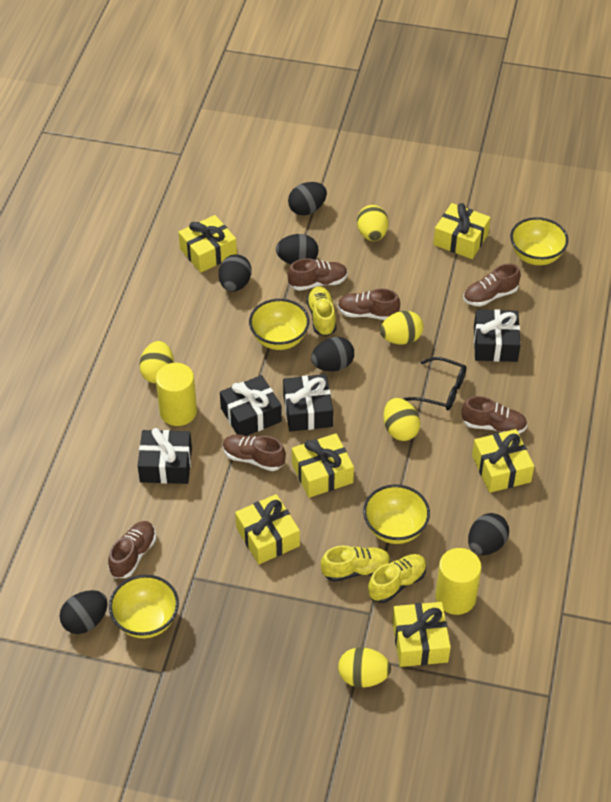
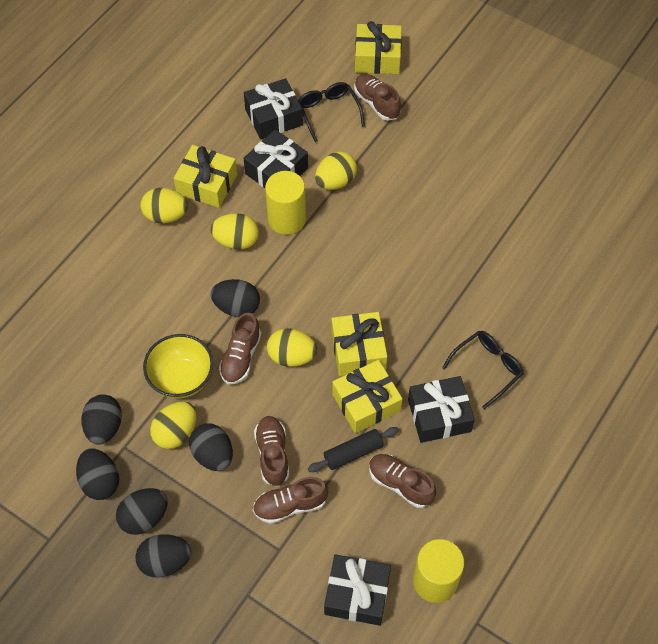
black glasses: [403,357,466,411] = 1 -> [298,82,365,142] [442,331,524,409] = 2
black rolling pin: none = 0 -> [308,427,399,472] = 1
brown shoe: [108,521,156,578] [223,434,286,471] [288,258,348,291] [338,288,400,320] [462,396,527,434] [463,263,521,306] = 6 -> [219,313,261,384] [253,477,328,524] [254,416,289,487] [354,74,401,121] [369,454,436,508] = 5
yellow bowl: [109,575,179,638] [249,299,309,350] [363,484,430,544] [510,217,568,265] = 4 -> [143,334,213,399] = 1
yellow gift: [178,215,237,273] [235,494,300,564] [292,434,354,498] [392,602,451,667] [434,203,491,259] [472,429,534,493] = 6 -> [174,145,237,208] [331,312,387,376] [332,360,403,433] [355,21,402,74] = 4
yellow shoe: [306,286,337,336] [321,545,391,582] [368,554,427,603] = 3 -> none = 0

